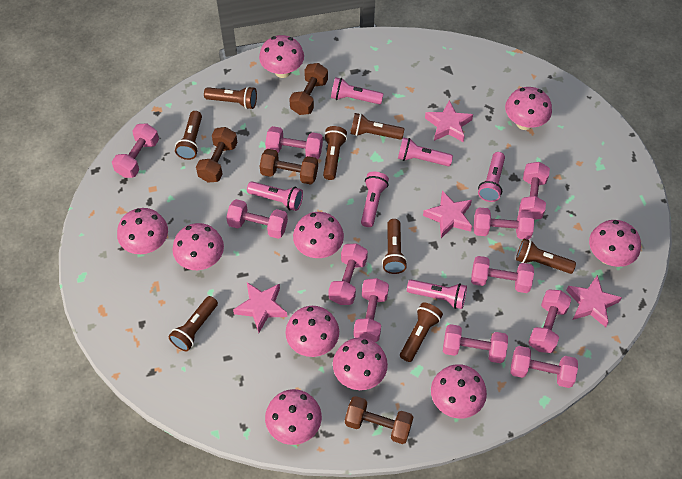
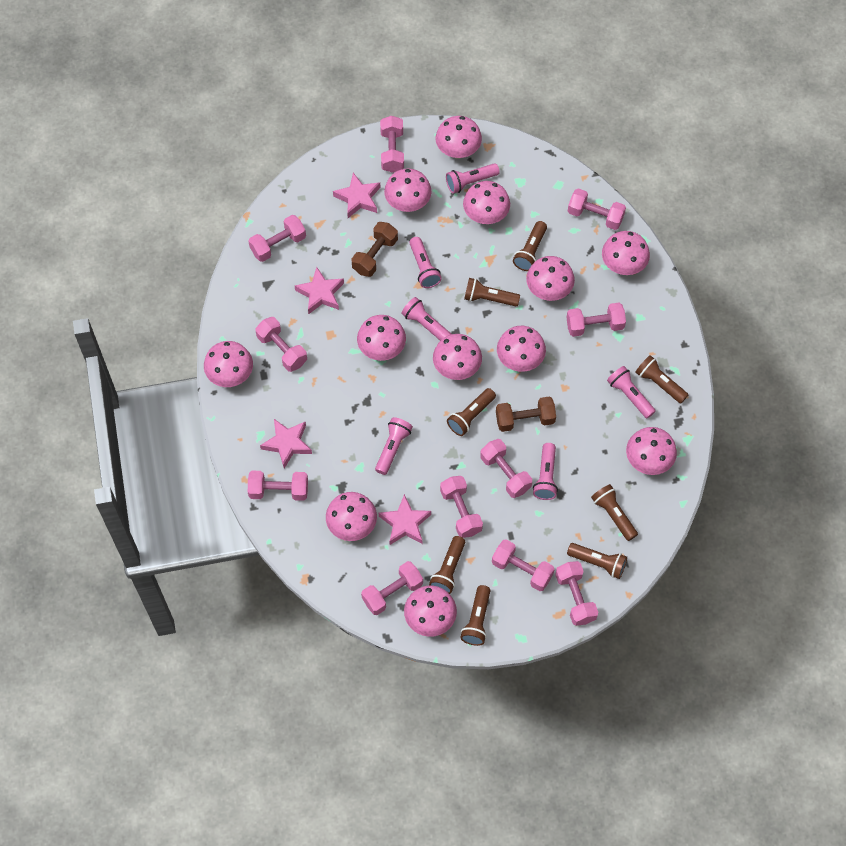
brown dumbbell: [196,127,238,183] [260,149,318,185] [289,63,328,115] [345,396,413,444] = 4 -> [352,222,398,277] [496,397,556,432] = 2
pink mushroom: [117,208,168,254] [172,223,224,270] [259,35,304,78] [265,389,322,445] [285,306,339,357] [293,212,344,258] [333,337,388,390] [431,364,487,418] [505,87,552,130] [589,220,641,267] = 10 -> [204,341,253,387] [326,492,377,541] [357,315,406,361] [384,169,432,212] [404,585,457,637] [433,334,482,380] [435,116,482,159] [463,181,510,224] [497,326,546,372] [526,256,575,301] [602,231,650,275] [626,427,677,475] = 12

